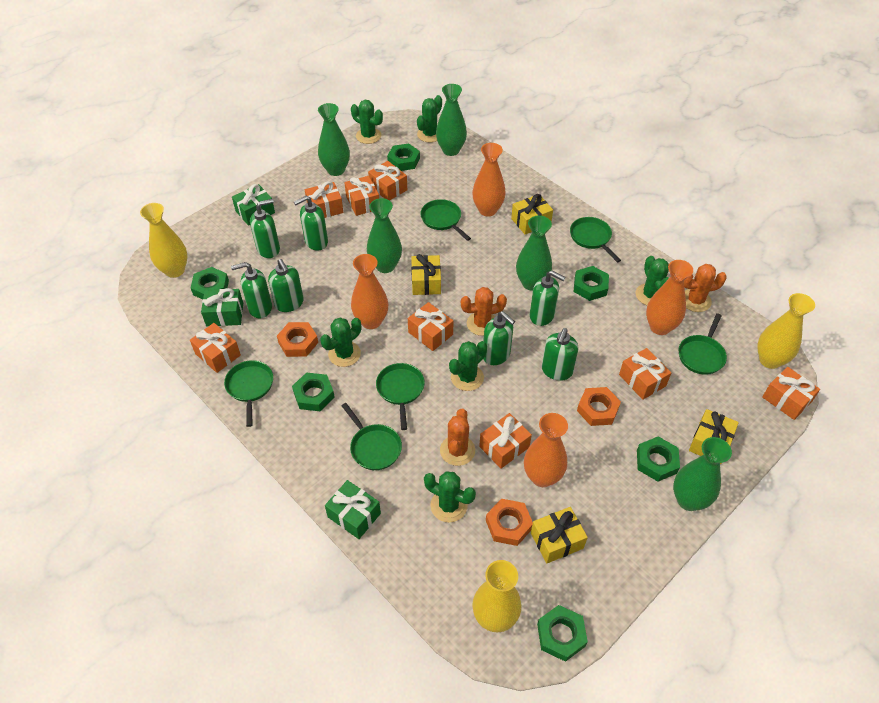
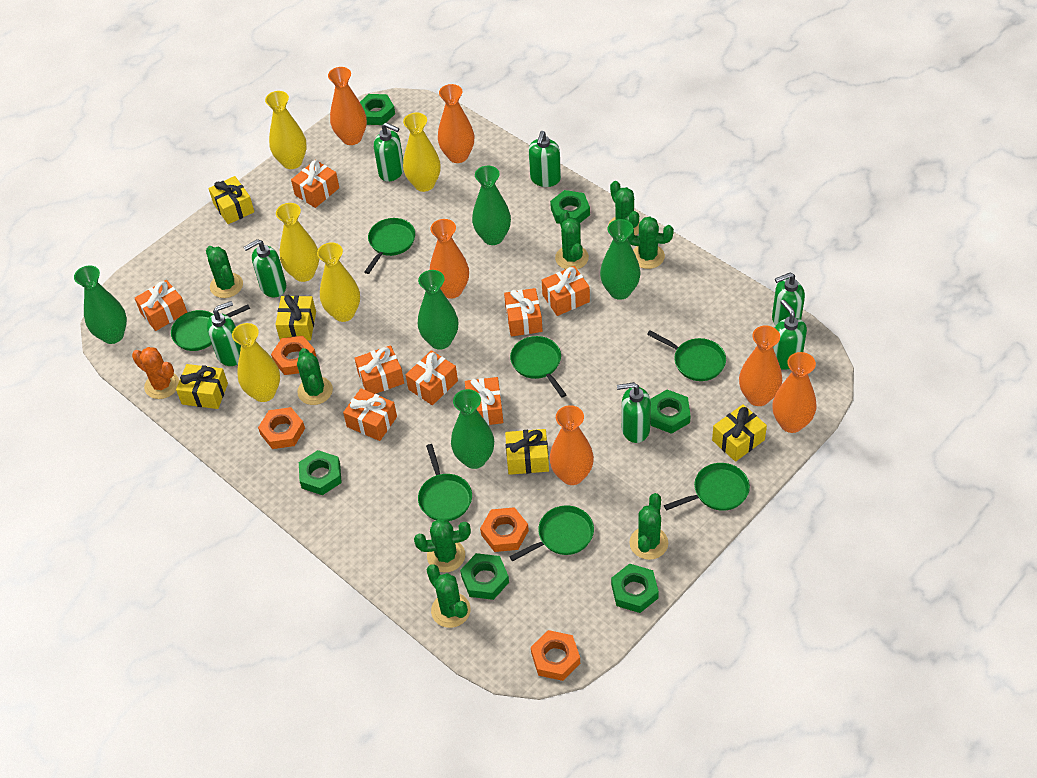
green cactus: [320,317,361,367] [351,100,383,144] [417,95,442,142] [424,471,476,522] [449,341,487,391] [636,256,669,305] = 6 -> [206,246,243,298] [297,348,333,405] [414,518,471,572] [427,564,471,628] [555,210,589,269] [608,181,640,235] [628,217,674,269] [629,493,668,560] = 8
green gift: [201,288,243,327] [232,184,275,226] [325,480,381,539] = 3 -> none = 0
green pan: [224,360,273,427] [341,403,402,470] [376,363,425,430] [420,199,471,241] [570,217,621,262] [679,313,727,375] = 6 -> [171,305,250,351] [364,218,415,274] [418,444,472,521] [509,506,594,561] [510,336,566,398] [647,330,726,381] [664,463,750,511] = 7
orange cactus: [440,409,475,466] [461,287,507,336] [684,264,727,312] = 3 -> [132,347,179,399] = 1
orange nut: [277,322,318,357] [486,499,533,546] [577,387,621,426] = 3 -> [258,407,305,449] [271,336,316,375] [480,507,529,552] [531,630,580,681] = 4
orange vase: [351,254,388,329] [472,143,506,217] [524,413,568,487] [646,260,693,335] = 4 -> [328,67,367,145] [430,219,469,299] [438,84,474,163] [550,405,594,485] [739,325,782,406] [772,352,817,433] = 6
yellow gift: [411,254,441,295] [511,194,553,234] [531,507,588,563] [689,409,739,464] = 4 -> [176,364,228,409] [208,176,254,224] [275,295,316,340] [505,429,549,475] [712,404,767,462] = 5
yellow vase: [140,203,188,278] [472,560,521,632] [757,293,815,369] = 3 -> [232,323,280,402] [265,91,307,169] [276,203,319,282] [317,242,360,322] [403,113,441,192] = 5

